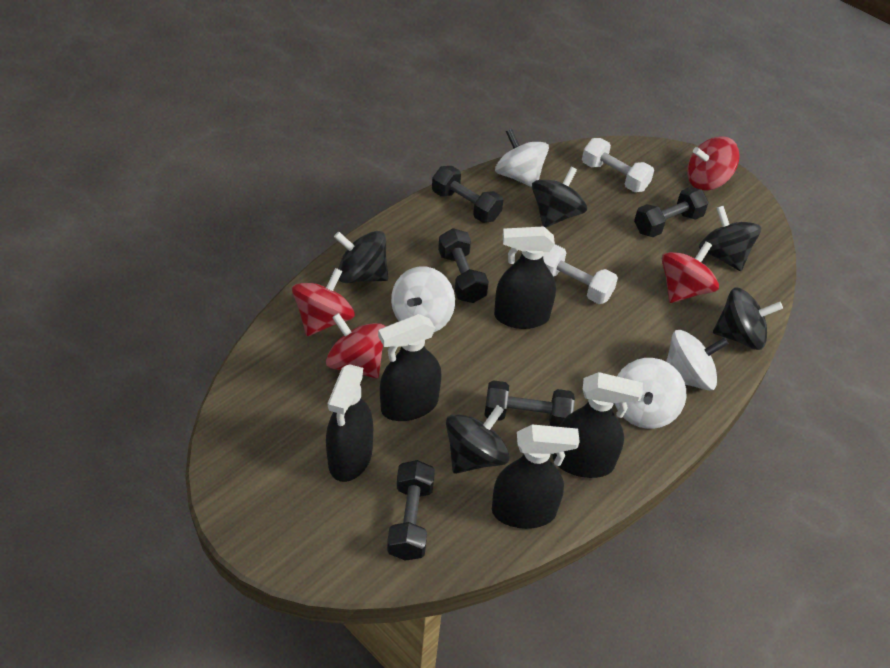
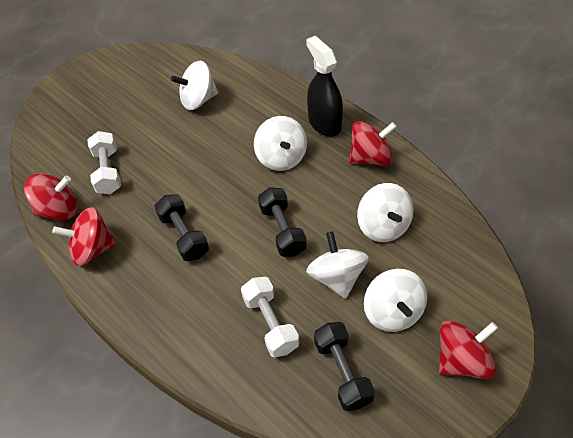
black dumbbell: [387,460,435,561] [432,166,503,223] [438,228,489,303] [484,380,575,427] [634,187,709,237] = 5 -> [154,194,209,261] [258,187,307,257] [314,322,375,411] = 3
black spinning top: [334,231,388,283] [446,405,510,474] [532,167,587,228] [699,206,761,271] [713,287,783,350] = 5 -> none = 0
black spray bottle: [326,364,373,482] [378,314,441,421] [492,424,580,529] [494,226,556,329] [553,372,643,478] = 5 -> [306,36,343,137] = 1
white spinning top: [391,266,455,332] [495,129,549,187] [615,358,686,429] [666,330,729,391] = 4 -> [171,61,218,110] [254,116,307,171] [306,231,369,299] [357,183,414,242] [364,269,427,332] = 5

